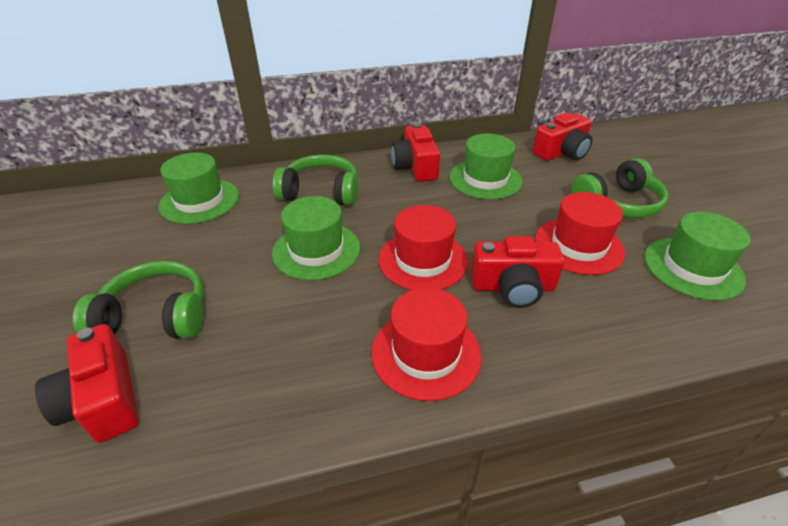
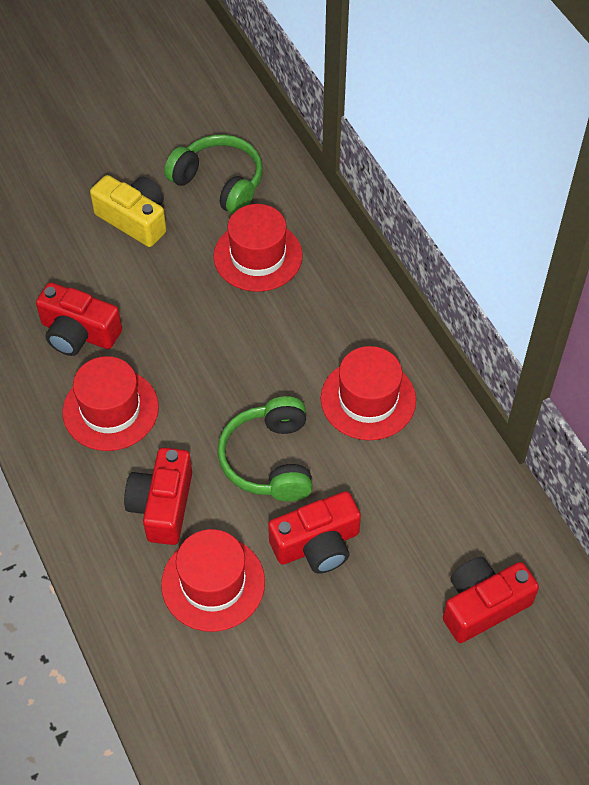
green hat: [158,153,239,224] [272,196,360,280] [449,133,522,199] [644,212,751,301] = 4 -> none = 0
green headphones: [73,261,204,339] [273,155,358,206] [571,158,668,218] = 3 -> [164,134,263,214] [218,396,313,502] = 2
red hat: [371,288,482,401] [378,205,468,290] [535,192,625,275] = 3 -> [62,356,159,451] [161,529,265,632] [213,204,303,292] [321,346,416,440] = 4
yellow camera: none = 0 -> [90,175,166,247] = 1

